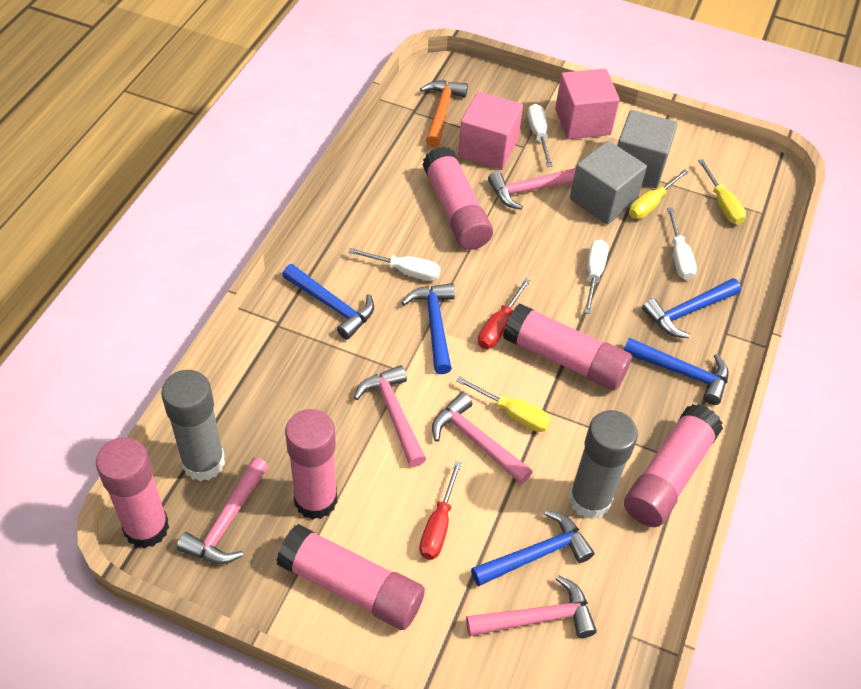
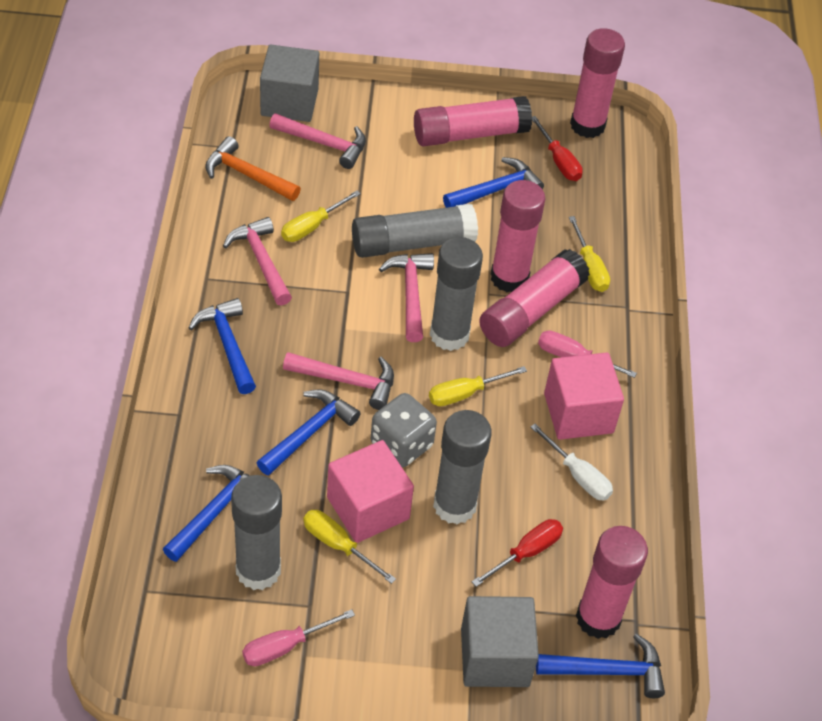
grey dice: none = 0 -> [371,393,437,468] = 1
grey glue stick: [161,370,225,481] [569,410,638,519] = 2 -> [231,475,282,590] [352,204,478,258] [430,237,483,351] [433,410,492,524] = 4
pink glue stick: [96,437,169,549] [277,524,425,630] [285,409,337,520] [422,147,493,250] [503,304,632,391] [624,404,723,527] = 6 -> [414,96,532,146] [479,249,590,347] [491,180,546,292] [570,28,625,138] [576,526,648,639] = 5
pink hammer: [177,457,269,564] [354,365,426,467] [432,392,533,484] [466,575,597,638] [488,168,576,210] = 5 -> [223,217,292,306] [269,113,366,169] [283,352,394,410] [379,253,434,342] = 4
pink screwdriver: none = 0 -> [242,609,355,666] [538,330,637,378] = 2
white screwdriver: [348,248,441,281] [528,104,552,167] [584,239,608,314] [667,208,697,280] = 4 -> [531,424,613,501] = 1
yellow screwdriver: [456,376,551,432] [629,169,688,219] [698,159,746,225] = 3 -> [281,190,361,242] [303,510,396,584] [429,366,527,406] [569,216,610,292] = 4

